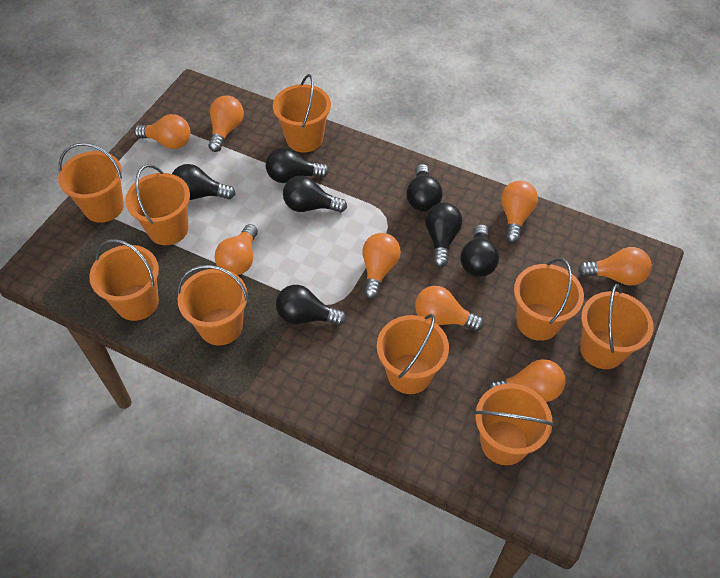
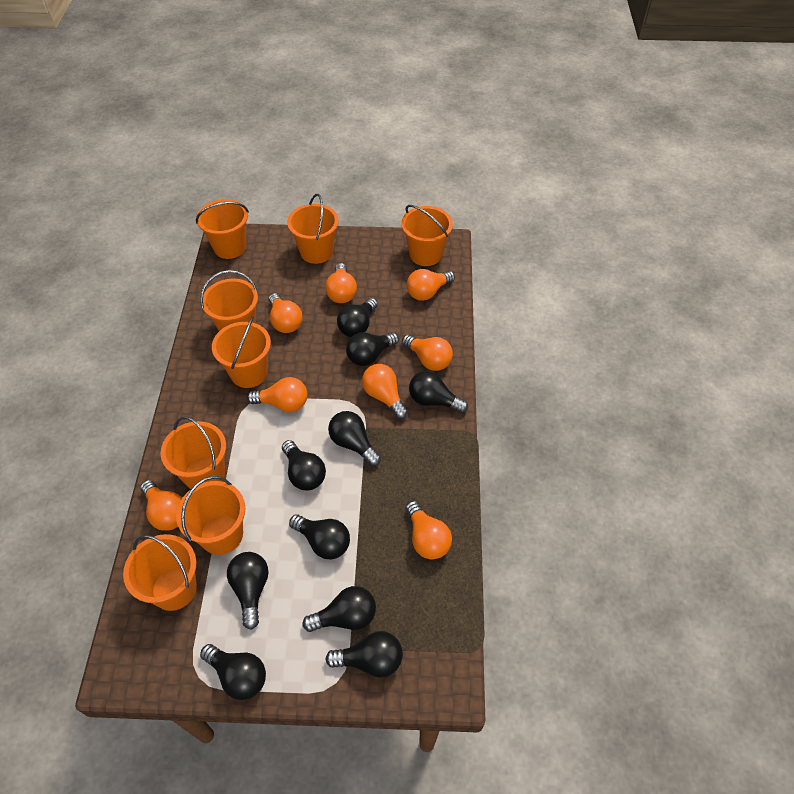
black light bulb: [172,164,235,200] [266,147,329,183] [276,285,346,326] [283,176,347,212] [406,164,443,212] [425,203,462,267] [461,224,499,277] = 7 -> [200,644,266,700] [227,552,269,630] [282,440,326,491] [289,514,350,559] [303,586,376,632] [325,631,403,678] [328,411,381,466] [337,298,378,337] [346,332,399,366] [409,371,468,413] = 10
orange bucket: [58,143,124,223] [89,239,159,321] [125,164,190,245] [177,265,248,345] [273,74,331,152] [377,314,449,394] [474,383,554,465] [514,258,584,341] [580,284,654,369] = 9 -> [123,534,197,611] [161,416,226,489] [176,476,245,555] [196,199,249,259] [200,270,258,331] [212,316,271,388] [287,194,339,264] [401,205,453,266] = 8

